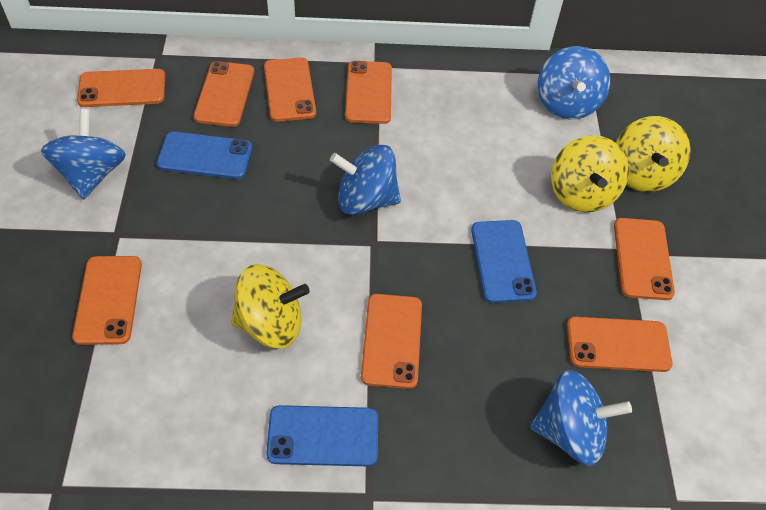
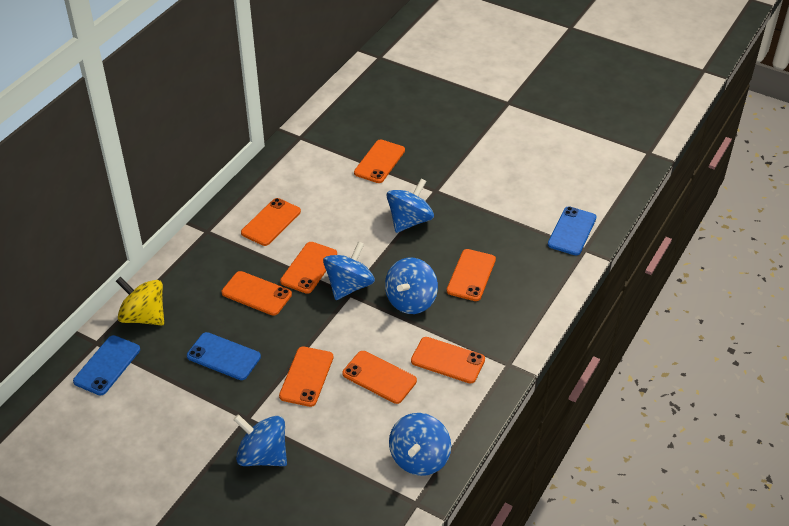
blue spinning top: [41,109,126,200] [330,145,401,215] [530,370,632,466] [538,46,610,119] = 4 -> [233,414,287,466] [323,241,375,300] [385,258,438,314] [387,178,434,233] [389,413,451,476] = 5
yellow spinning top: [231,264,310,349] [551,135,629,213] [616,116,691,192] = 3 -> [116,276,164,325] = 1

